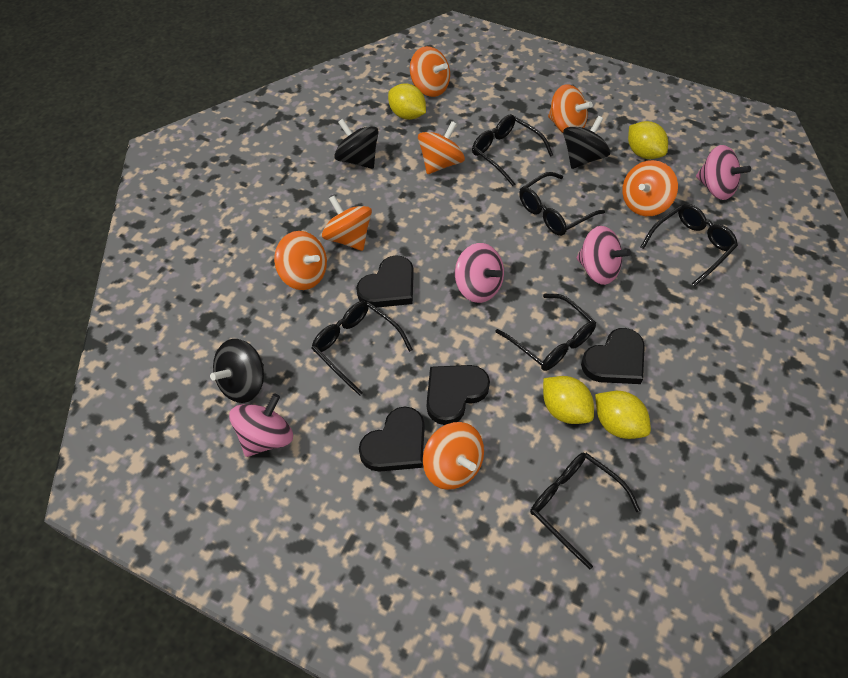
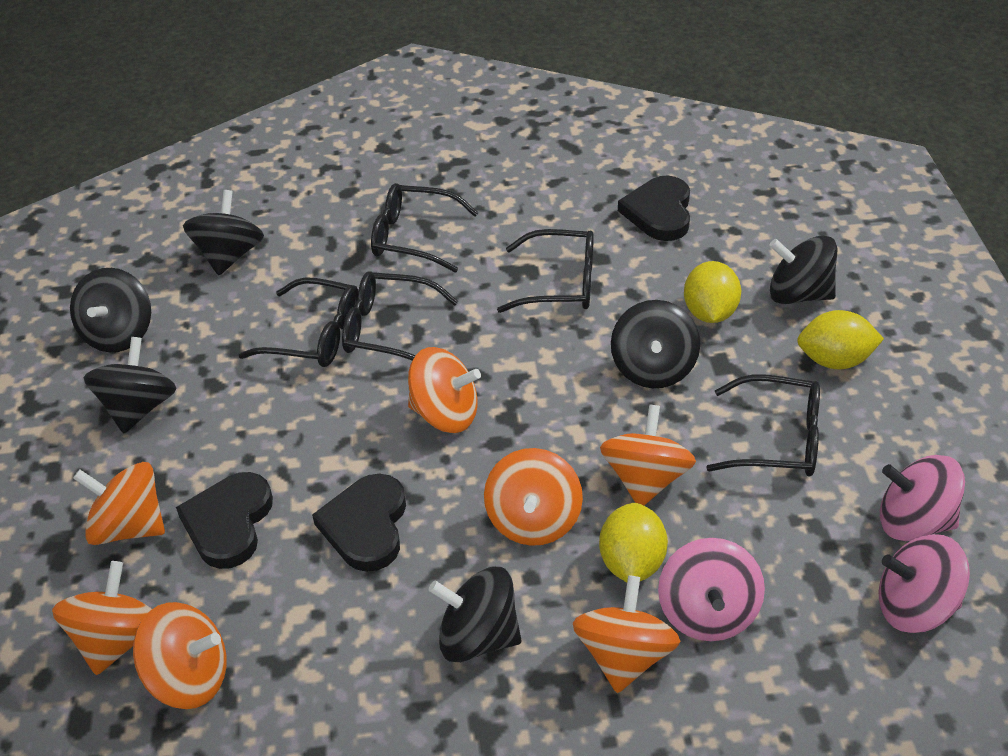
black glasses: [312,301,413,396] [472,114,553,186] [496,294,596,371] [519,172,605,236] [530,453,641,570] [641,204,738,287] = 6 -> [239,277,358,367] [342,271,458,361] [371,183,478,273] [497,229,594,313] [706,375,820,476] = 5
black heart: [356,255,414,308] [359,407,425,472] [427,365,490,425] [581,328,645,384] = 4 -> [176,472,273,569] [312,474,406,572] [618,175,690,241] = 3
black spinning top: [210,339,264,403] [334,119,379,169] [563,116,610,169] = 3 -> [70,268,151,352] [83,337,177,433] [183,190,264,275] [429,567,521,662] [611,300,700,388] [769,235,838,304] = 6
pink spinning top: [229,393,293,457] [455,243,504,303] [576,226,631,285] [696,145,751,200] = 4 -> [658,538,765,641] [879,534,970,633] [880,455,965,541] = 3
yellow lemon: [388,83,426,120] [543,376,594,424] [595,391,651,439] [628,121,668,159] = 4 -> [599,503,668,583] [684,261,741,323] [797,310,884,369] = 3

